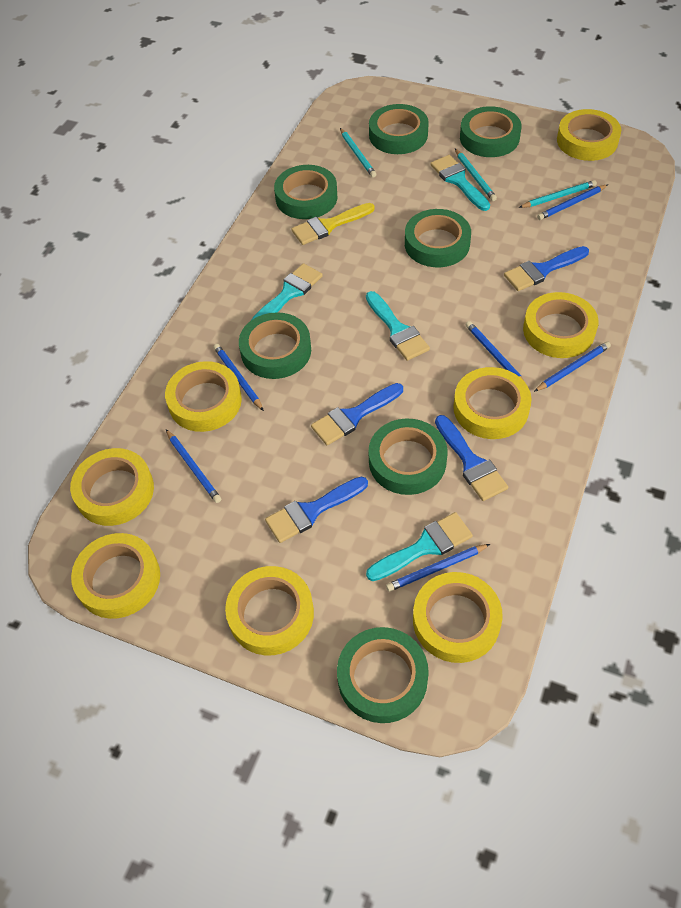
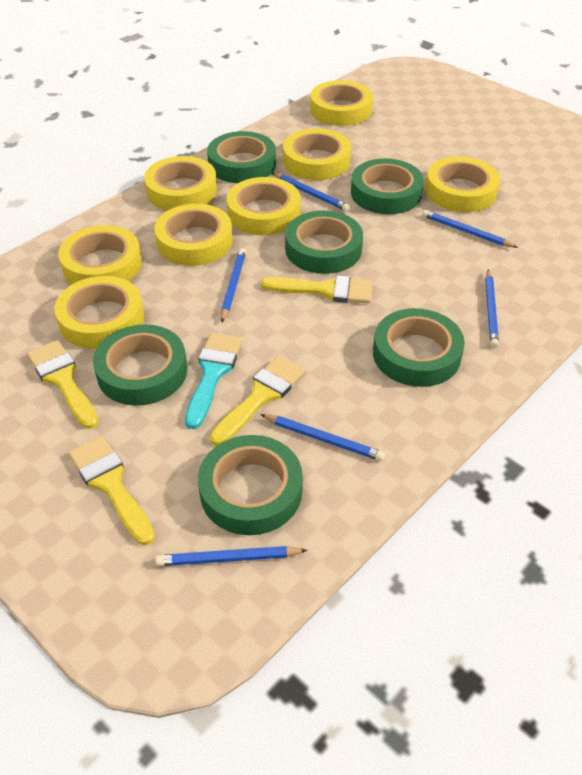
blue brush: [265,476,368,543] [311,383,403,445] [435,415,508,501] [504,246,589,291] = 4 -> none = 0
green tape: [239,312,311,379] [274,165,337,219] [337,627,429,723] [369,104,429,154] [369,419,448,495] [405,209,471,267] [460,106,522,157] = 7 -> [93,324,187,406] [198,435,303,535] [207,131,276,183] [285,210,363,274] [351,158,424,214] [373,308,465,387] = 6
turquoise brush: [252,263,323,320] [366,291,430,361] [366,512,473,581] [430,155,490,211] = 4 -> [185,333,242,429] = 1
turquoise pencil: [340,128,376,178] [455,149,497,201] [519,180,597,208] = 3 -> none = 0
yellow brush: [291,203,375,245] = 1 -> [27,340,99,429] [68,436,155,545] [210,356,305,446] [261,275,373,303] = 4

